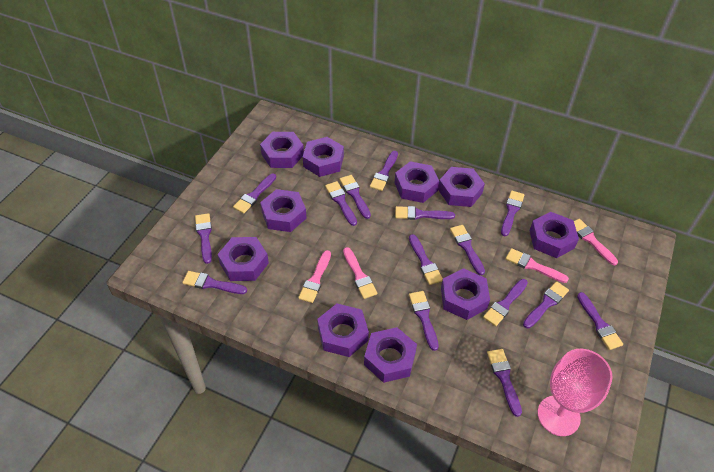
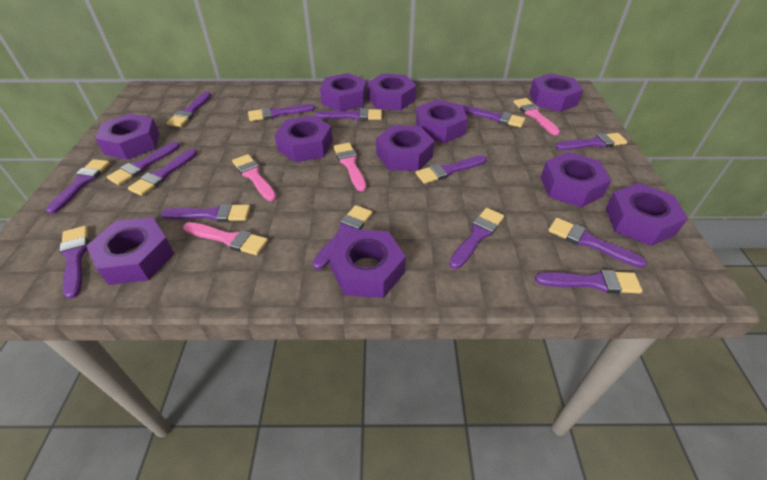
pink goblet: [538,349,613,436] = 1 -> none = 0
purple nut: [218,237,269,281] [260,132,304,168] [260,189,306,232] [303,137,344,177] [317,304,369,357] [364,327,417,383] [394,161,439,203] [438,167,485,207] [441,268,490,320] [529,212,579,258] = 10 -> [86,217,174,285] [95,113,160,160] [275,116,333,162] [320,73,367,111] [328,229,406,298] [367,74,416,110] [376,125,435,171] [416,99,468,143] [529,73,583,112] [541,152,611,207] [605,183,688,246] = 11

